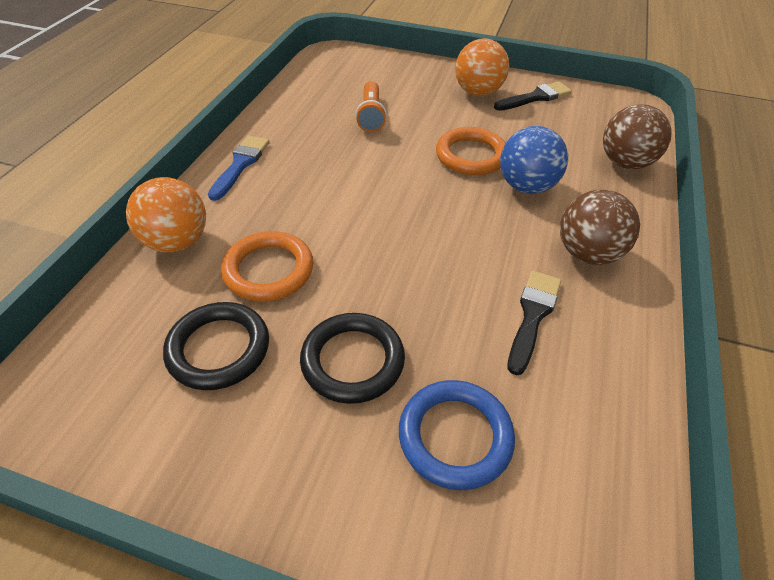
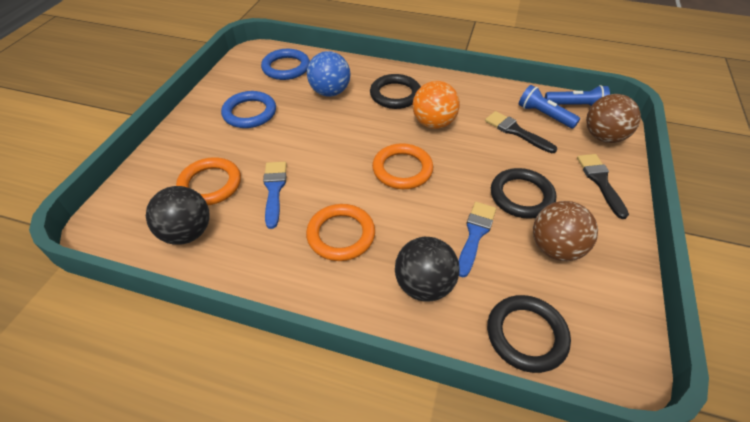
black ball: none = 0 -> [146,186,209,245] [395,237,460,302] = 2
black ring: [163,302,269,390] [300,313,405,404] = 2 -> [370,74,421,109] [487,295,571,373] [491,168,556,219] = 3
blue brush: [208,136,270,201] = 1 -> [263,162,287,229] [459,202,496,277] = 2
blue flashlight: none = 0 -> [519,85,580,129] [545,85,610,106] = 2
blue ring: [399,380,515,490] = 1 -> [221,91,276,128] [261,49,310,80] = 2
orange ball: [126,177,206,252] [455,38,509,96] = 2 -> [413,81,460,129] = 1
orange flashlight: [356,81,387,132] = 1 -> none = 0
orange ring: [221,231,313,302] [436,127,506,175] = 2 -> [176,157,241,205] [306,204,375,261] [372,143,433,189] = 3

